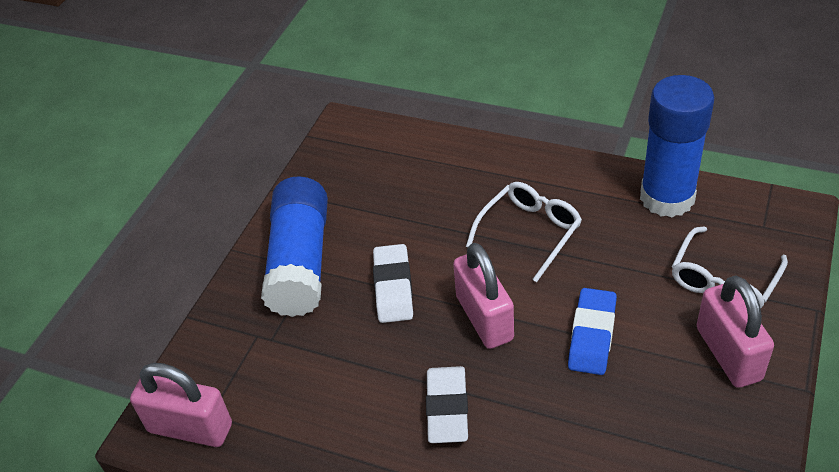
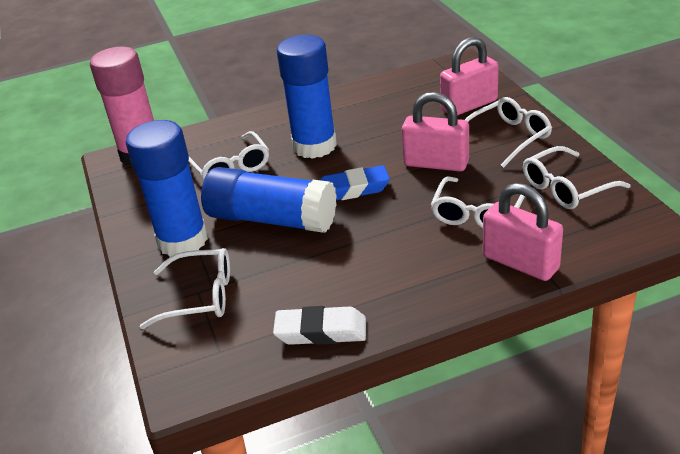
blue glue stick: [261,176,328,317] [640,75,715,218] = 2 -> [126,120,208,257] [201,167,337,233] [277,35,337,159] = 3
pink glue stick: none = 0 -> [90,46,154,167] = 1
white eraser: [373,244,413,323] [426,366,468,443] = 2 -> [273,306,366,345] = 1
white glasses: [466,182,582,282] [672,226,788,309] = 2 -> [139,248,230,329] [188,131,269,180] [431,176,525,228] [465,97,552,168] [523,146,631,209] = 5

